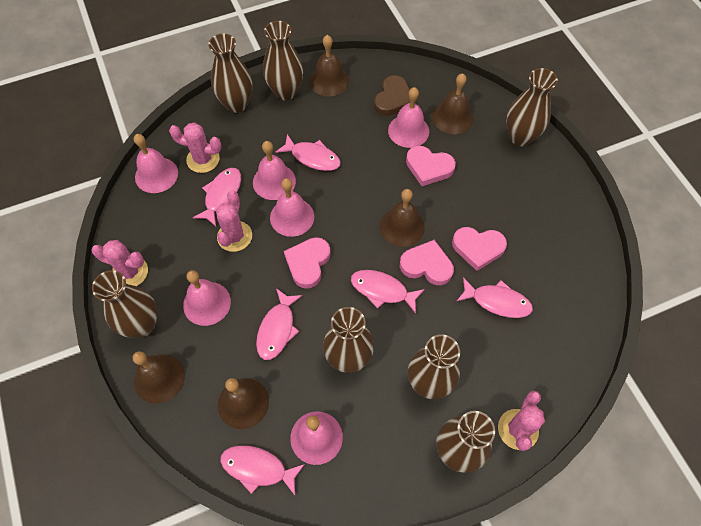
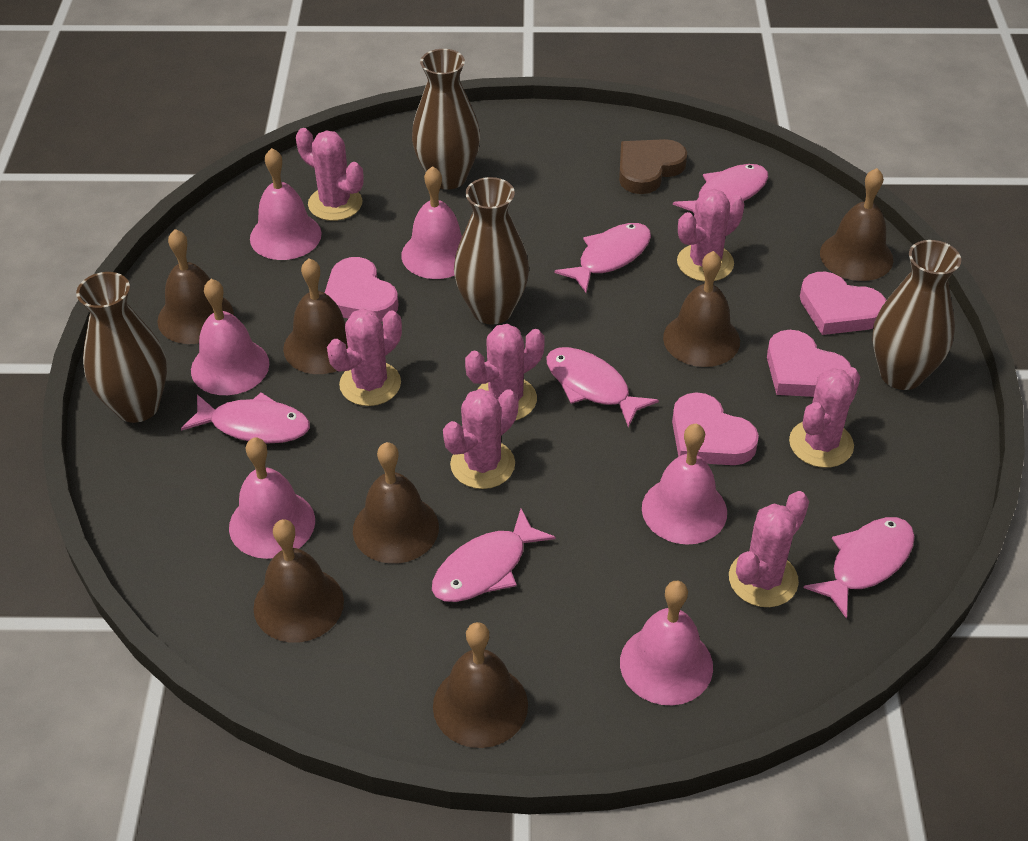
brown bell: [133,352,185,404] [218,378,269,429] [310,35,349,96] [380,189,425,247] [432,73,473,134] = 5 -> [157,229,234,344] [253,519,344,643] [283,258,348,374] [353,442,439,564] [433,622,528,748] [663,251,740,367] [820,168,893,281] = 7
brown vase: [92,270,157,338] [208,33,253,113] [263,21,303,100] [323,307,374,373] [408,334,460,399] [436,411,495,473] [506,68,558,146] = 7 -> [76,272,167,423] [412,49,480,190] [454,177,529,325] [872,240,961,390] = 4
pink cactus: [92,240,148,286] [169,123,222,173] [216,191,252,252] [498,391,545,451] = 4 -> [296,128,364,221] [327,309,402,406] [443,389,519,489] [465,324,545,420] [677,189,744,282] [729,491,809,607] [789,367,861,468] = 7

